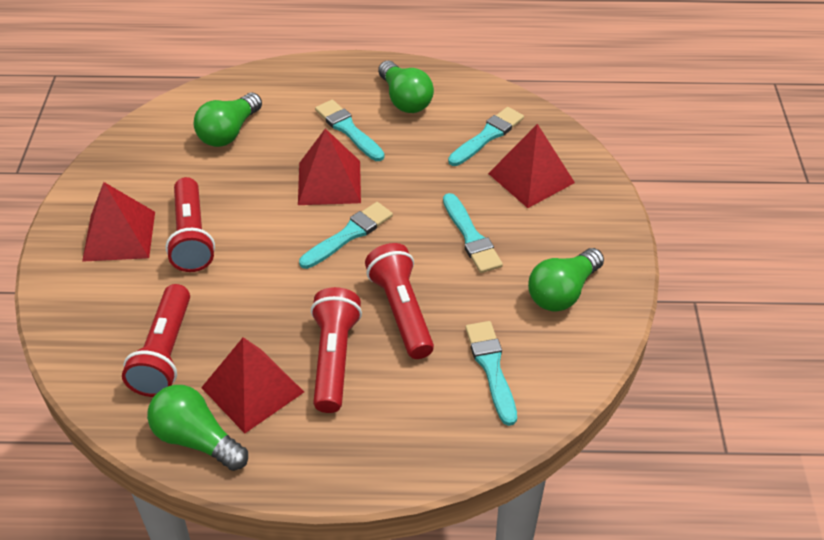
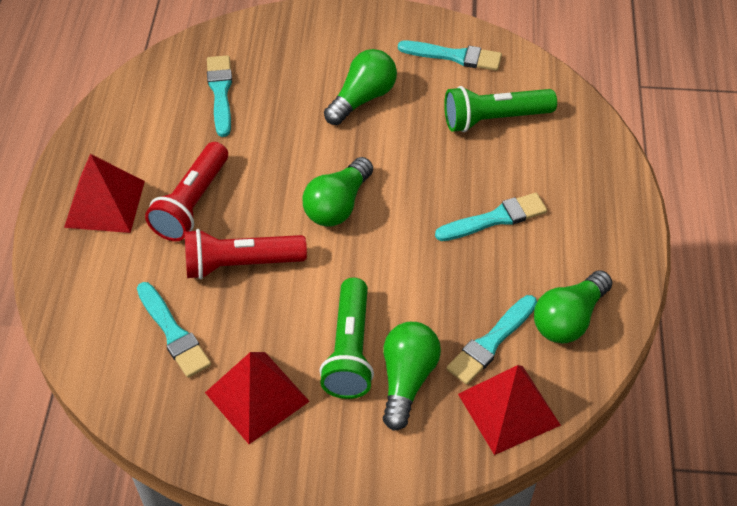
green flashlight: none = 0 -> [319,278,374,399] [444,86,557,132] = 2
red flashlight: [122,284,190,397] [166,177,215,272] [311,287,362,413] [365,243,434,359] = 4 -> [145,142,228,241] [184,229,307,279] = 2
red pyramid: [82,182,155,262] [201,337,304,434] [298,128,361,205] [488,124,575,208] = 4 -> [64,154,145,233] [205,352,310,444] [458,365,561,455] = 3

